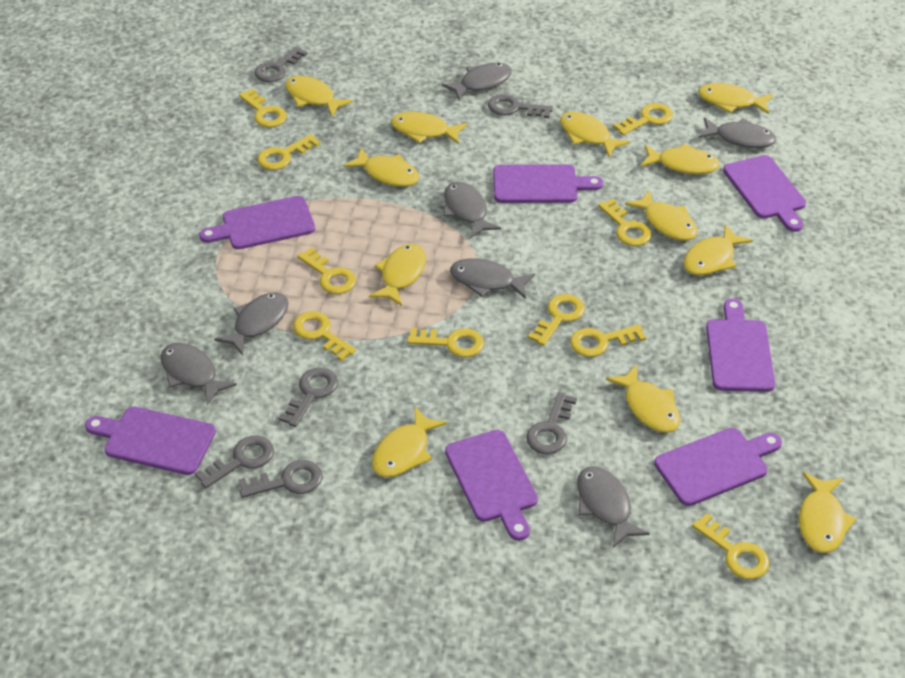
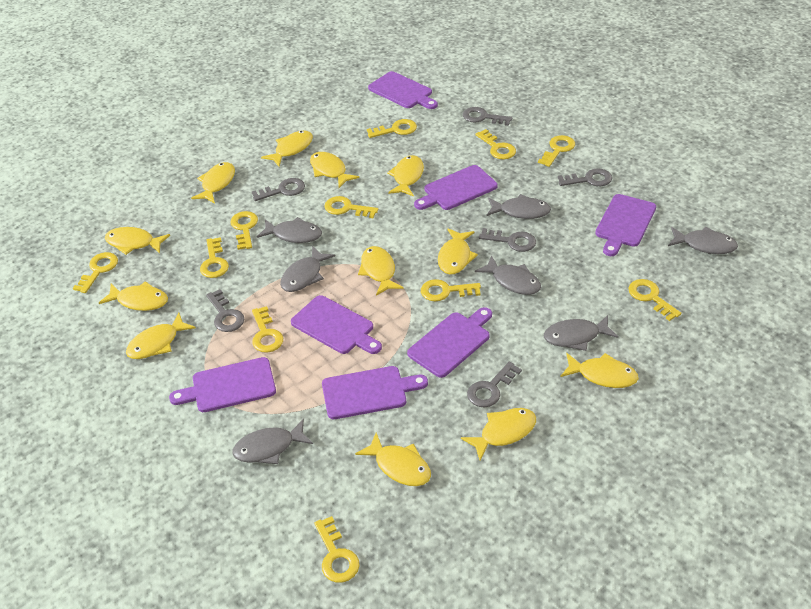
yellow key: [239,89,287,127] [257,134,320,170] [293,311,356,361] [297,247,356,294] [407,328,484,357] [528,294,585,346] [570,324,646,357] [598,199,652,246] [613,103,673,135] [692,513,769,579] = 10 -> [73,252,118,293] [200,237,229,278] [230,211,258,250] [252,306,283,353] [314,516,360,583] [324,196,378,218] [367,119,417,138] [421,279,481,301] [476,129,516,159] [538,135,575,167] [628,279,681,321] = 11

